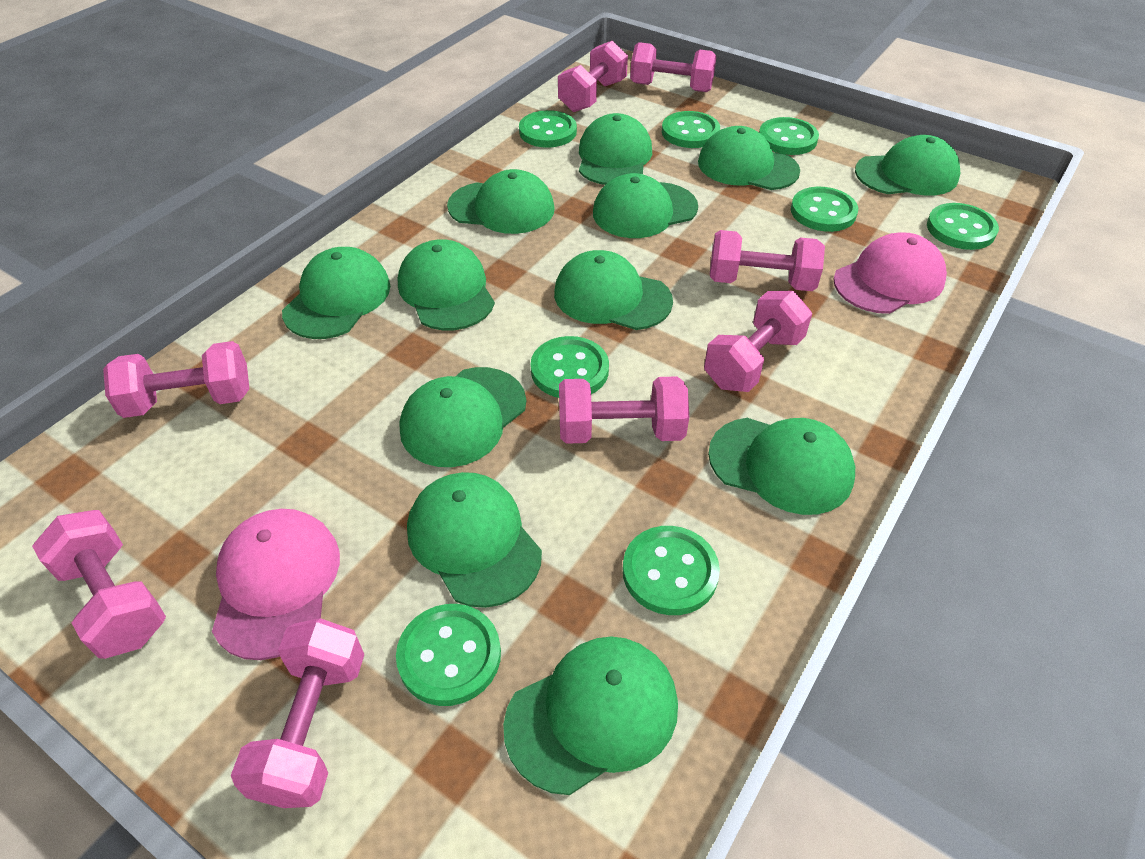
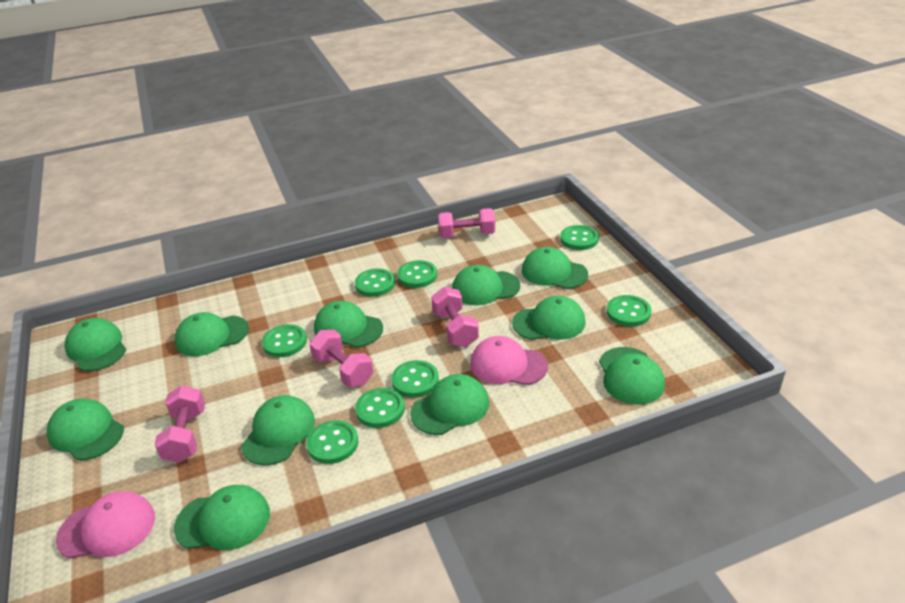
green cap: [282,247,390,339] [398,240,495,330] [399,367,526,467] [407,472,542,608] [447,169,555,234] [503,636,678,795] [554,250,673,330] [579,113,652,185] [593,173,698,238] [698,126,800,190] [708,418,855,515] [855,135,960,195] = 12 -> [47,399,124,460] [65,318,126,371] [174,485,270,550] [175,312,249,356] [241,395,315,466] [314,301,383,348] [410,374,489,435] [452,265,520,305] [512,296,586,340] [522,247,588,289] [599,347,665,405] = 11
pink dumbbell: [32,510,166,659] [103,341,249,418] [231,618,364,808] [558,40,628,112] [559,376,689,444] [630,42,717,92] [704,291,812,392] [710,230,825,291] = 8 -> [155,385,205,463] [309,330,373,387] [431,287,479,347] [438,208,495,238] = 4

